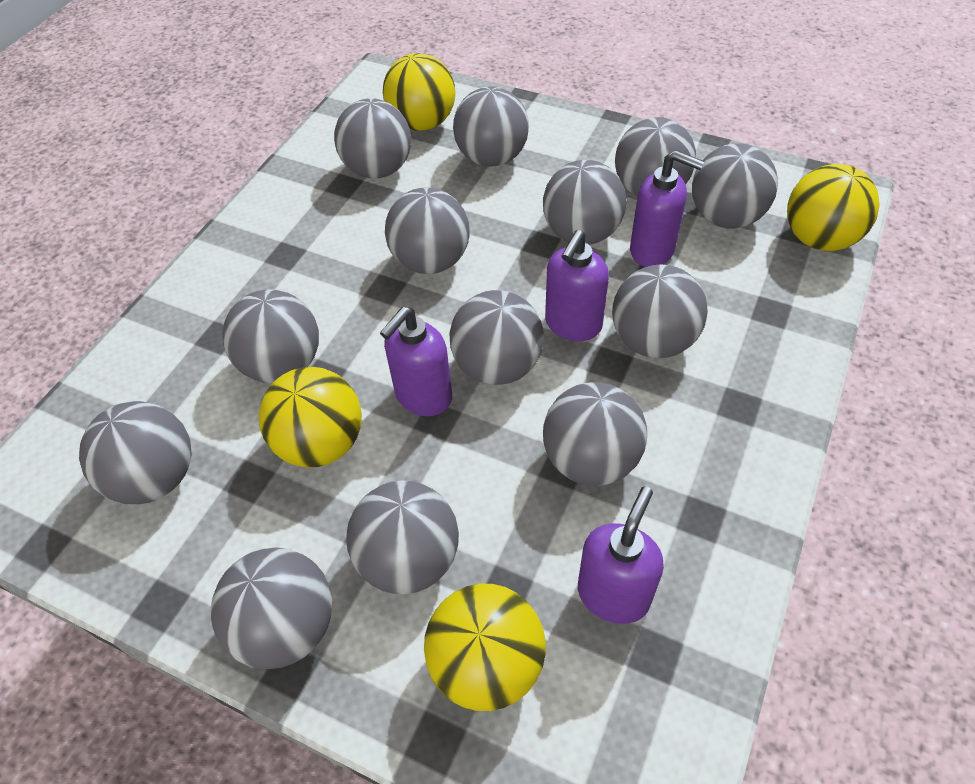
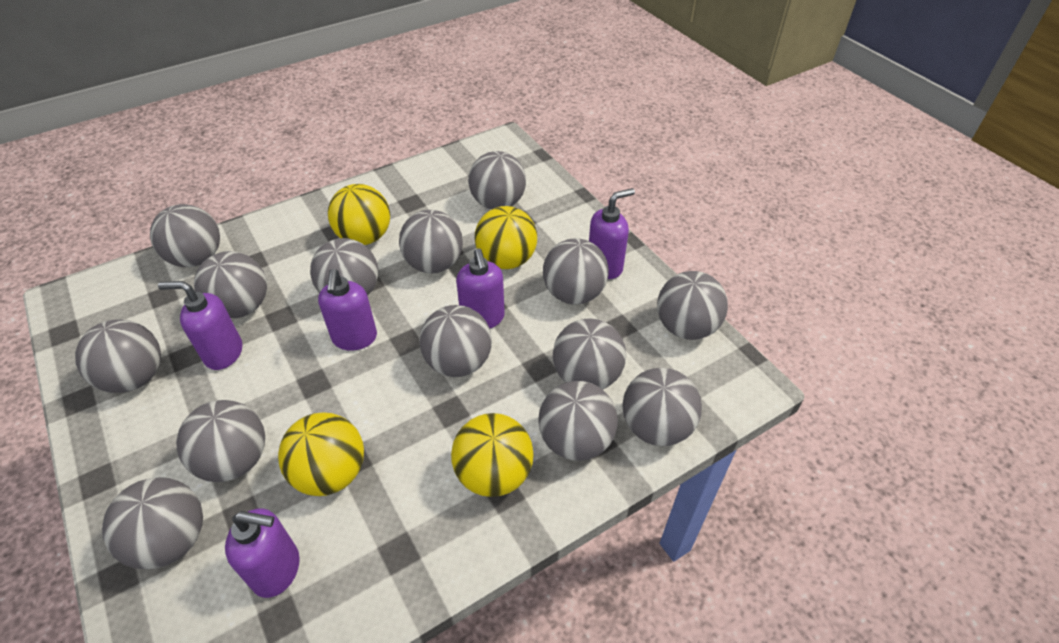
grey ball: [79,401,192,504] [211,547,332,669] [222,289,319,383] [334,98,411,178] [346,481,459,594] [385,188,470,274] [449,290,544,385] [453,86,529,167] [543,160,627,245] [543,382,647,486] [612,265,708,358] [615,117,696,197] [692,144,778,228] = 13 -> [75,319,161,393] [102,477,203,569] [150,204,220,267] [176,400,265,482] [194,251,267,318] [310,238,378,296] [399,210,463,273] [419,305,492,377] [468,151,526,209] [538,381,618,461] [543,238,609,305] [553,318,626,390] [622,368,702,446] [657,271,728,340] = 14
purple soap dispenser: [380,307,452,416] [545,230,609,341] [578,486,664,624] [630,150,704,267] = 4 -> [158,281,242,370] [225,508,300,598] [318,269,377,351] [456,248,505,328] [589,188,635,279] = 5

